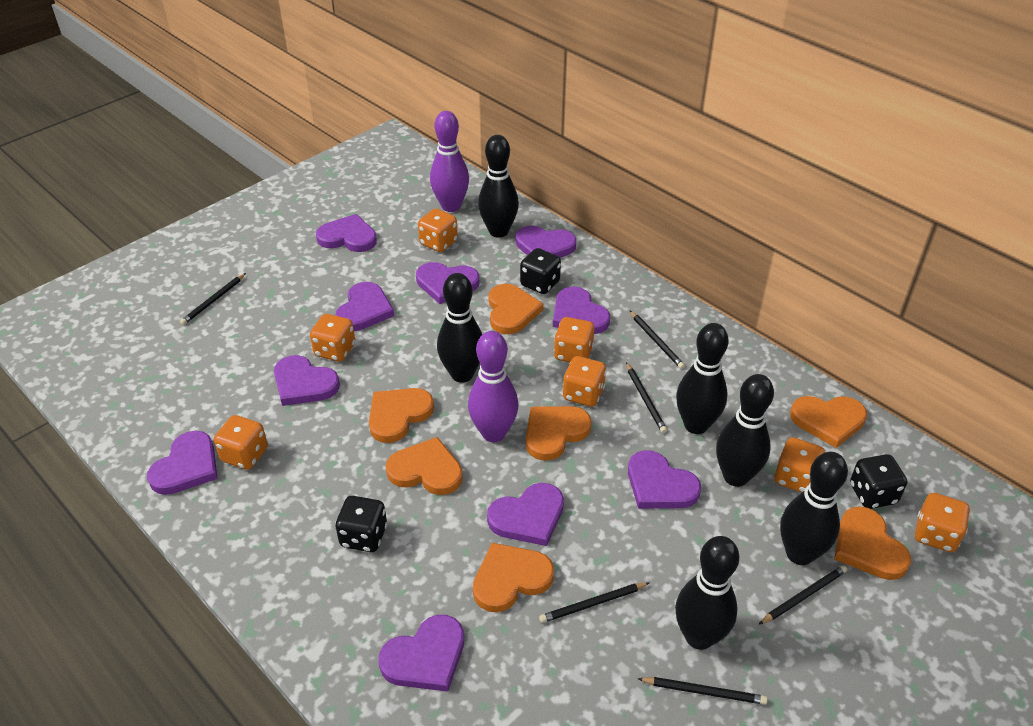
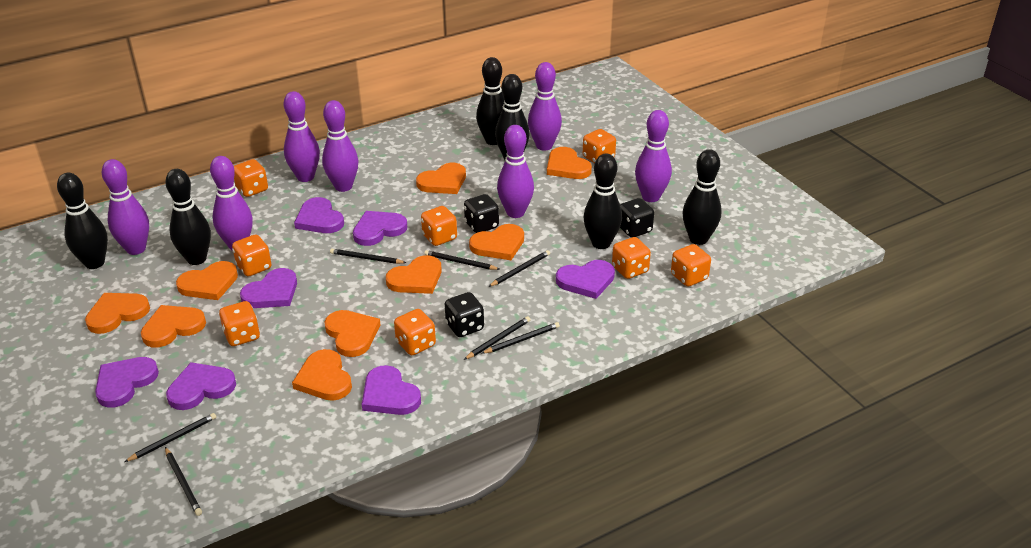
black pencil: [180,273,246,325] [539,582,649,623] [626,362,667,433] [629,310,685,369] [638,677,768,705] [758,565,847,625] = 6 -> [124,413,217,462] [165,447,202,516] [330,249,406,264] [424,250,500,270] [464,316,530,360] [481,322,560,354] [488,250,550,287] = 7
orange dice: [214,415,268,470] [310,314,355,362] [418,209,458,252] [554,317,594,362] [563,356,607,407] [774,437,825,493] [915,493,970,552] = 7 -> [219,301,260,346] [232,235,272,276] [234,159,268,197] [394,309,436,355] [421,206,457,246] [583,129,616,163] [612,237,651,279] [671,244,711,287] = 8
orange heart: [369,388,434,443] [386,437,463,495] [473,543,554,612] [488,284,543,334] [526,406,592,461] [790,396,867,448] [834,506,911,580] = 7 -> [85,293,150,334] [141,305,206,347] [176,261,238,300] [292,349,352,401] [324,310,381,357] [386,255,442,294] [416,163,466,194] [469,224,524,260] [547,147,592,179] = 9
purple bowling pin: [430,111,469,212] [468,331,519,442] = 2 -> [102,159,149,255] [210,156,253,251] [284,91,320,182] [322,100,359,192] [497,125,534,218] [528,62,562,150] [635,110,672,202] = 7
purple heart: [147,431,218,495] [274,355,340,406] [316,214,377,252] [335,282,394,332] [378,615,464,692] [416,262,479,304] [487,483,564,546] [516,226,576,258] [553,287,610,334] [628,450,701,509] = 10 -> [95,357,159,408] [166,362,236,410] [240,268,297,308] [294,197,344,233] [353,211,407,246] [362,365,421,415] [556,260,615,299] = 7

